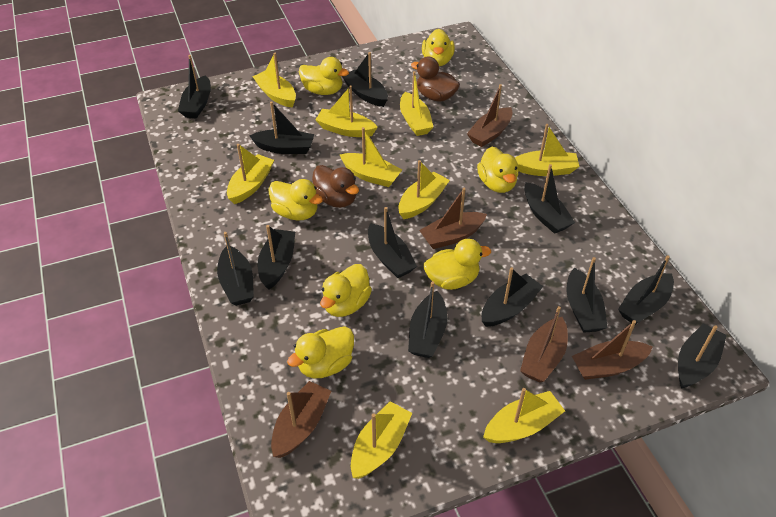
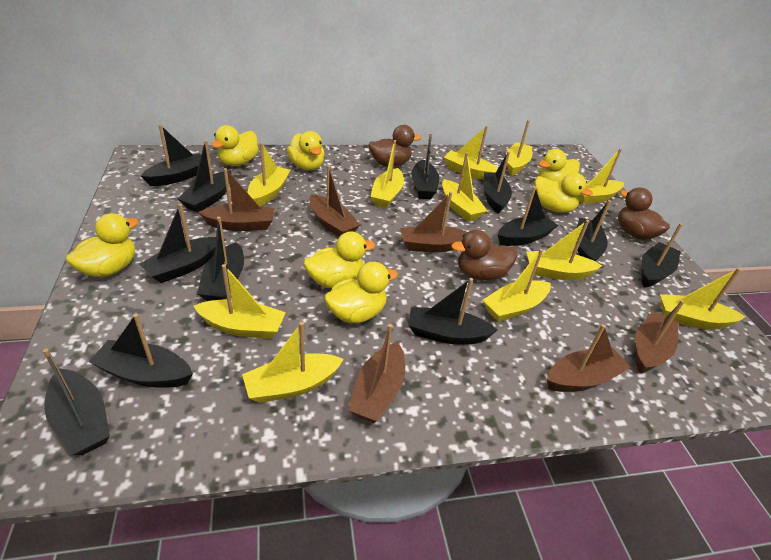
brown boat: [271,381,331,458] [419,188,487,249] [467,84,513,147] [520,306,568,382] [572,320,653,380] = 5 -> [199,168,274,231] [309,165,360,237] [348,324,405,423] [400,192,468,252] [547,324,631,392] [635,300,685,373] = 6
brown duck: [312,165,359,208] [411,57,460,102] = 2 -> [369,125,421,166] [451,230,517,280] [618,187,670,240] = 3
yellow boat: [227,144,274,204] [252,53,296,108] [315,85,378,137] [339,127,402,187] [351,401,412,479] [398,160,450,219] [400,71,433,136] [483,388,565,443] [515,124,580,176] = 9 -> [194,264,286,339] [242,322,344,403] [247,142,290,206] [370,140,404,208] [442,152,487,221] [444,126,498,180] [483,249,551,322] [506,120,532,176] [526,220,602,280] [578,148,624,204] [660,268,746,329] = 11

